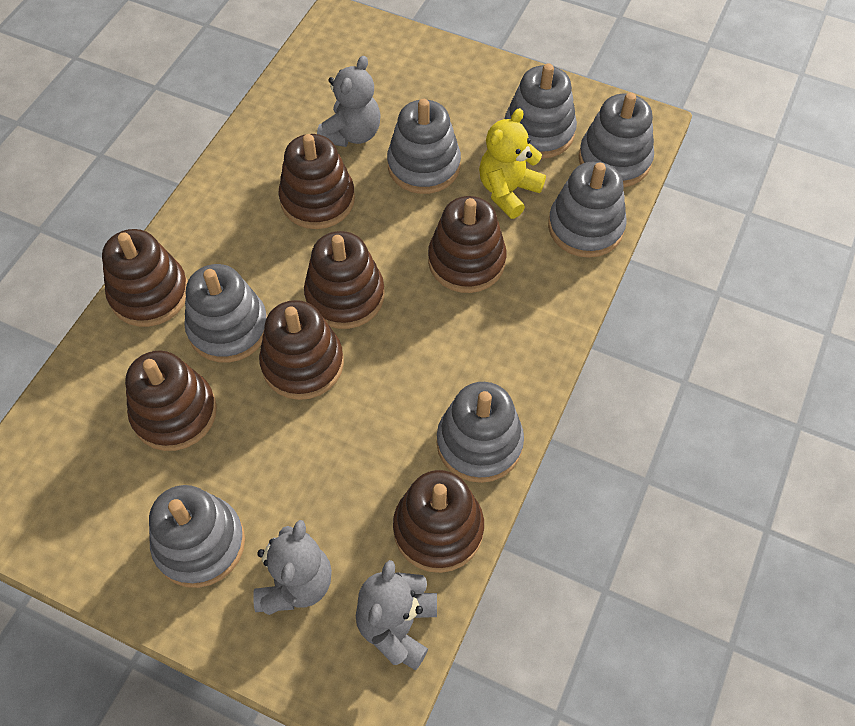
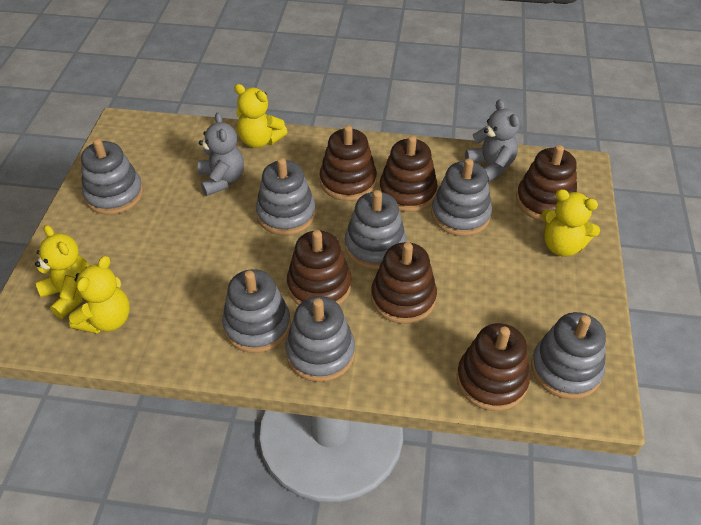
brown stacking toy: [102,229,188,327] [125,351,217,451] [259,300,344,400] [279,134,355,229] [304,231,384,329] [393,470,484,573] [428,196,507,293] = 7 -> [287,230,352,305] [320,125,377,201] [371,242,437,324] [379,136,438,212] [457,323,530,411] [516,145,577,221] = 6
grey teddy bear: [253,520,332,615] [317,56,381,147] [356,560,437,670] = 3 -> [198,113,244,196] [465,99,520,182] = 2
yellow teddy bear: [479,108,546,219] = 1 -> [35,225,89,319] [69,256,130,334] [234,84,287,148] [541,189,600,257] = 4

